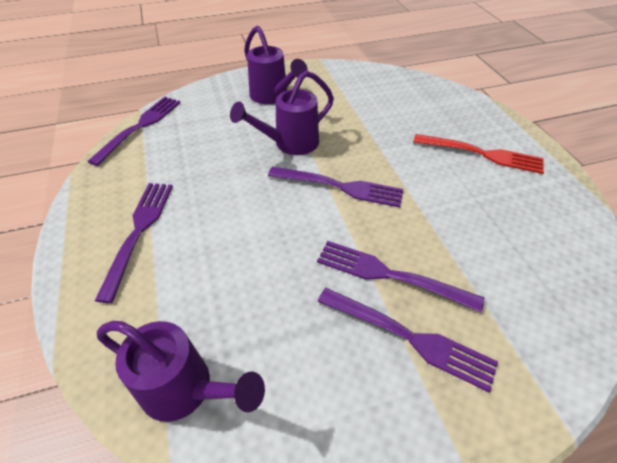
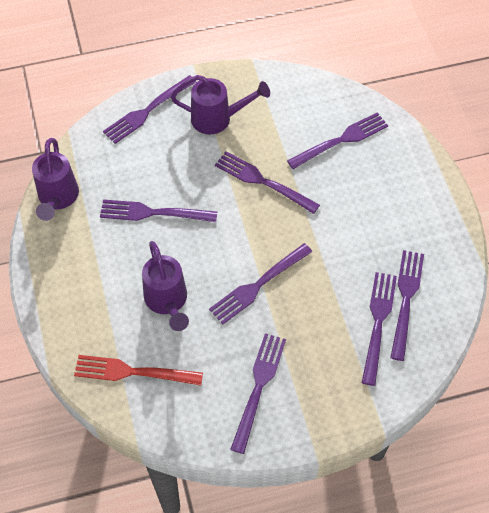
purple fork: [87,97,181,166] [95,183,173,303] [268,167,404,208] [317,241,484,312] [318,288,498,393] = 5 -> [100,199,217,222] [103,75,196,144] [209,243,312,324] [215,151,320,214] [230,333,286,454] [287,112,388,169] [362,272,397,386] [390,250,424,361] = 8

